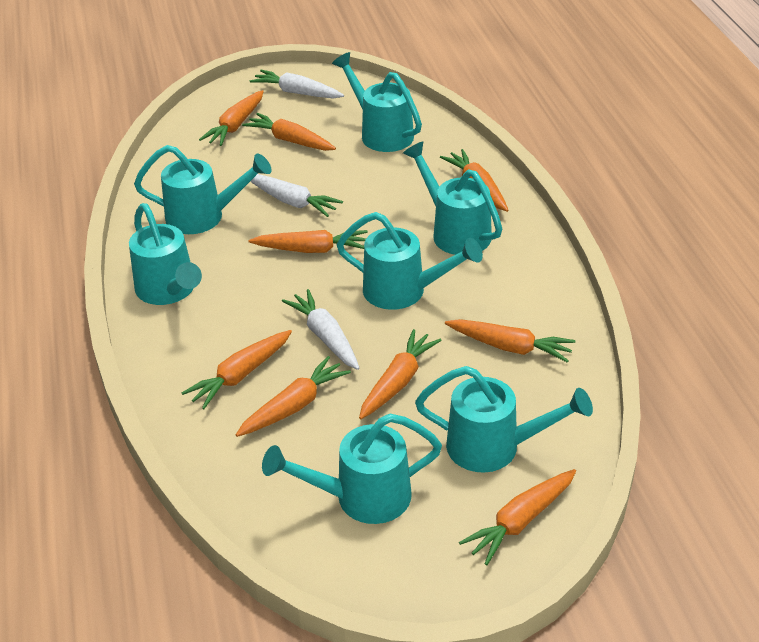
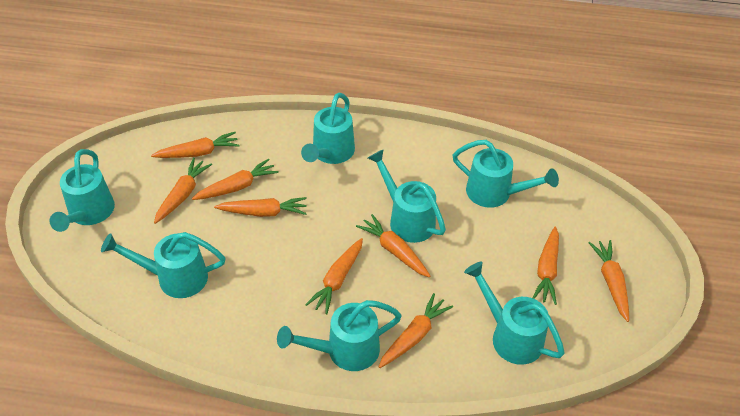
white carrot: [250,70,344,99] [250,174,343,217] [282,289,360,370] = 3 -> none = 0

